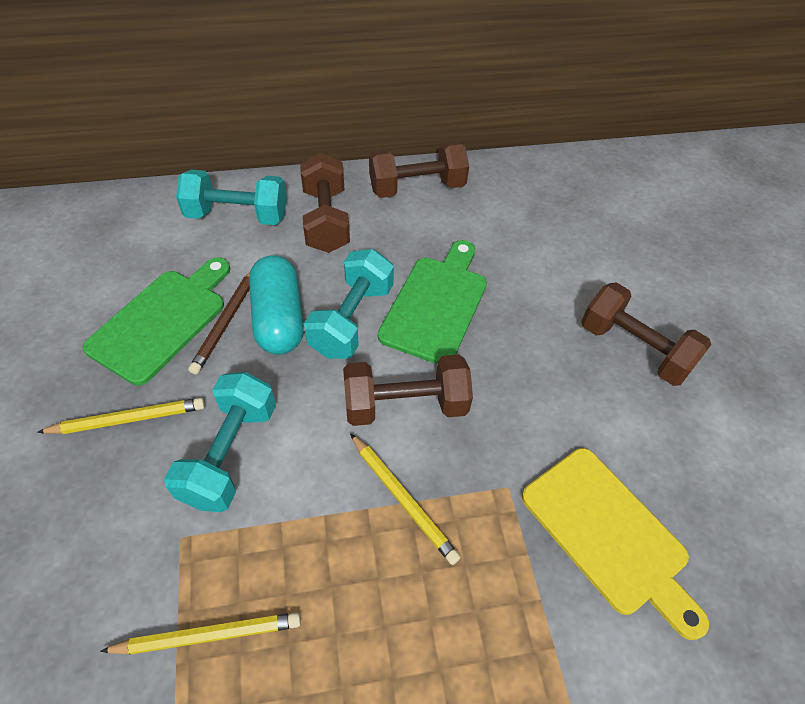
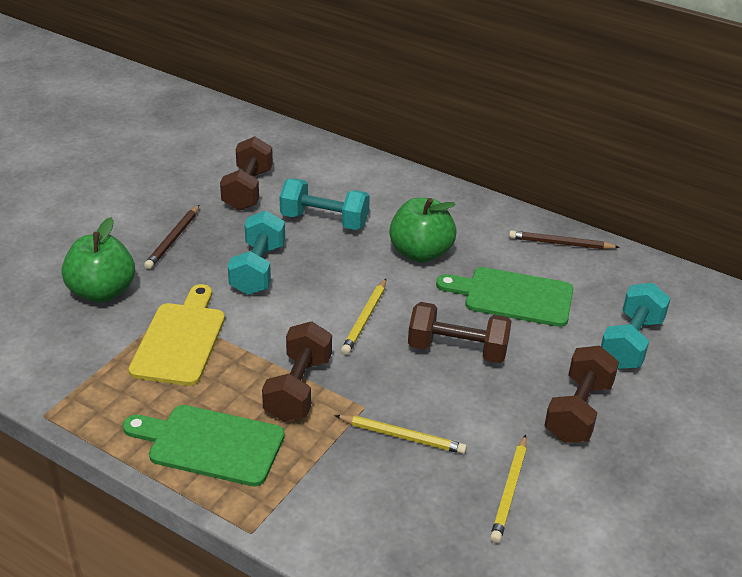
brown pencil: [188,272,250,374] = 1 -> [144,205,199,269] [509,230,620,249] = 2
green apple: none = 0 -> [62,217,135,303] [389,198,457,263] = 2
turquoise capsule: [249,255,304,355] = 1 -> none = 0

